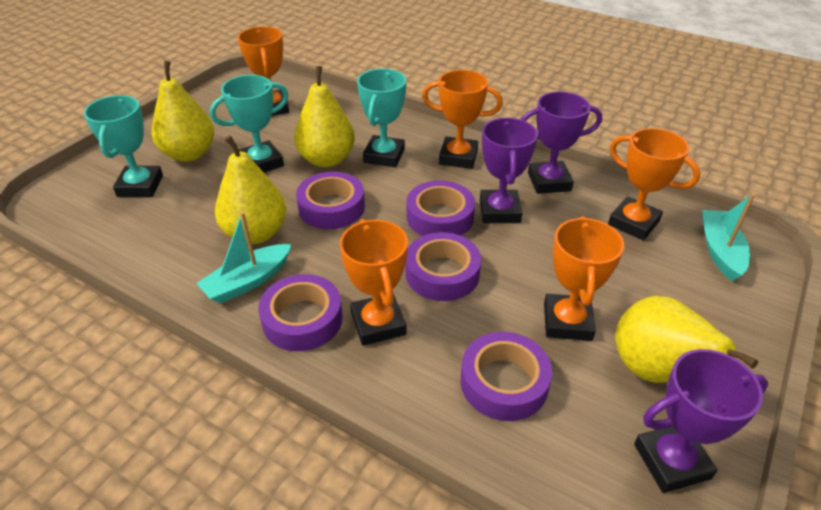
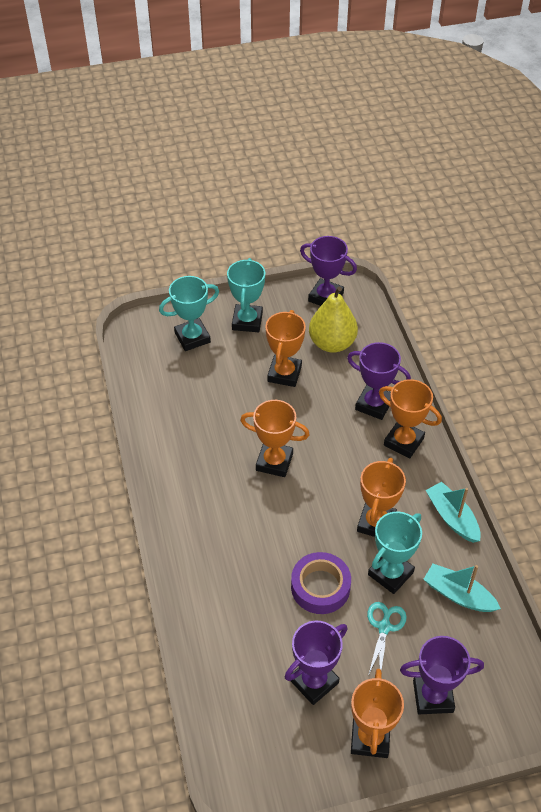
purple tape: [258,274,343,351] [296,172,365,229] [405,232,481,301] [407,181,475,236] [460,332,552,421] = 5 -> [291,552,351,614] = 1
purple trophy: [480,118,538,223] [520,92,602,194] [634,349,768,493] = 3 -> [285,620,348,705] [300,236,357,306] [347,342,411,420] [400,636,484,714] = 4
turquoise scissors: none = 0 -> [367,602,407,676] = 1
yellow pear: [152,61,214,162] [215,135,286,244] [294,66,355,167] [615,296,758,383] = 4 -> [309,287,358,353] = 1

